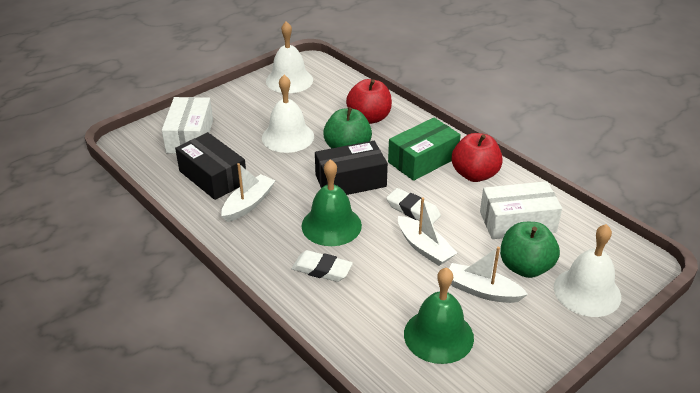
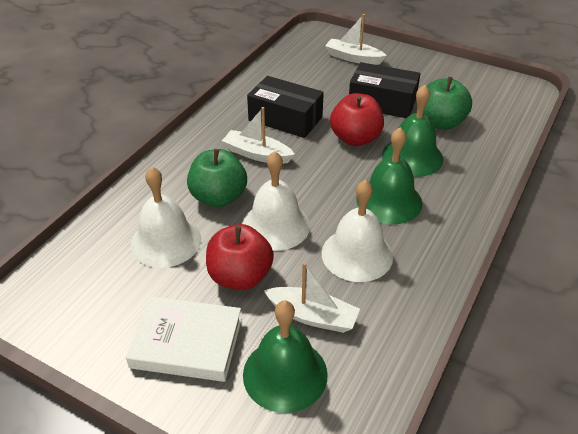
green bell: [302,159,362,246] [404,267,474,364] = 2 -> [243,301,328,413] [356,127,423,224] [382,85,443,177] = 3
green box: [388,118,461,181] = 1 -> none = 0
white book: none = 0 -> [126,296,242,382] = 1
white box: [162,97,213,154] [480,181,562,239] = 2 -> none = 0
white eraser: [292,250,353,282] [386,188,441,223] = 2 -> none = 0

